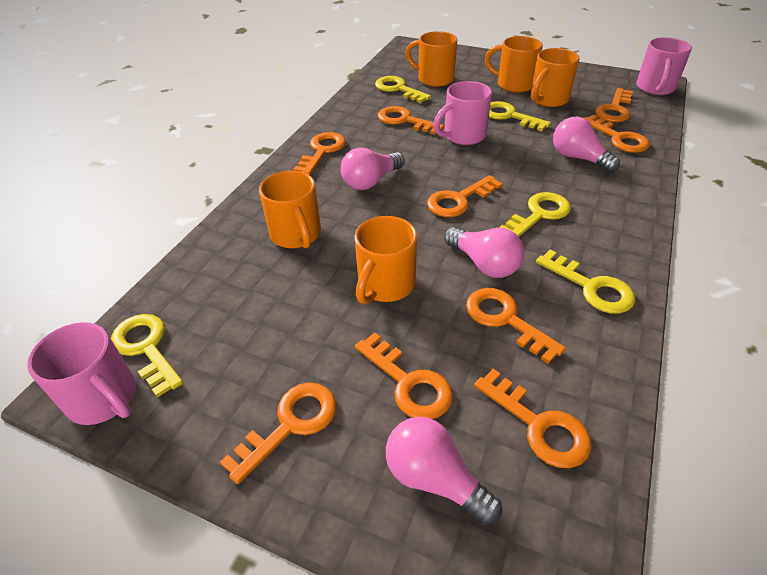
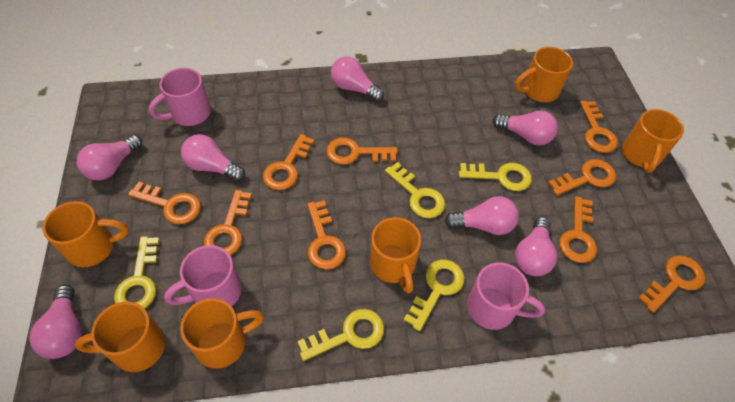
orange mug: [259,170,321,248] [355,216,417,304] [405,31,457,87] [485,36,543,93] [530,48,580,107] = 5 -> [43,201,129,268] [75,302,165,372] [180,298,264,369] [370,217,421,293] [515,47,573,102] [622,109,684,173] = 6
pink light bulb: [341,147,405,190] [386,417,502,525] [444,227,524,278] [553,117,620,173] = 4 -> [29,285,82,359] [77,135,142,181] [181,134,245,181] [331,57,384,102] [445,196,519,235] [493,111,558,145] [515,217,557,276] = 7

